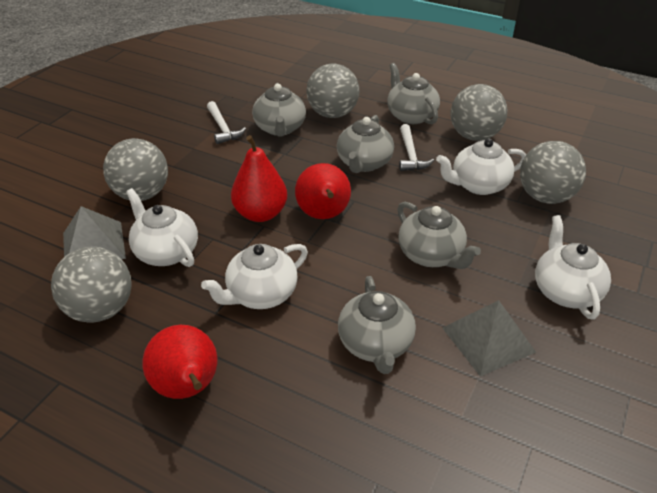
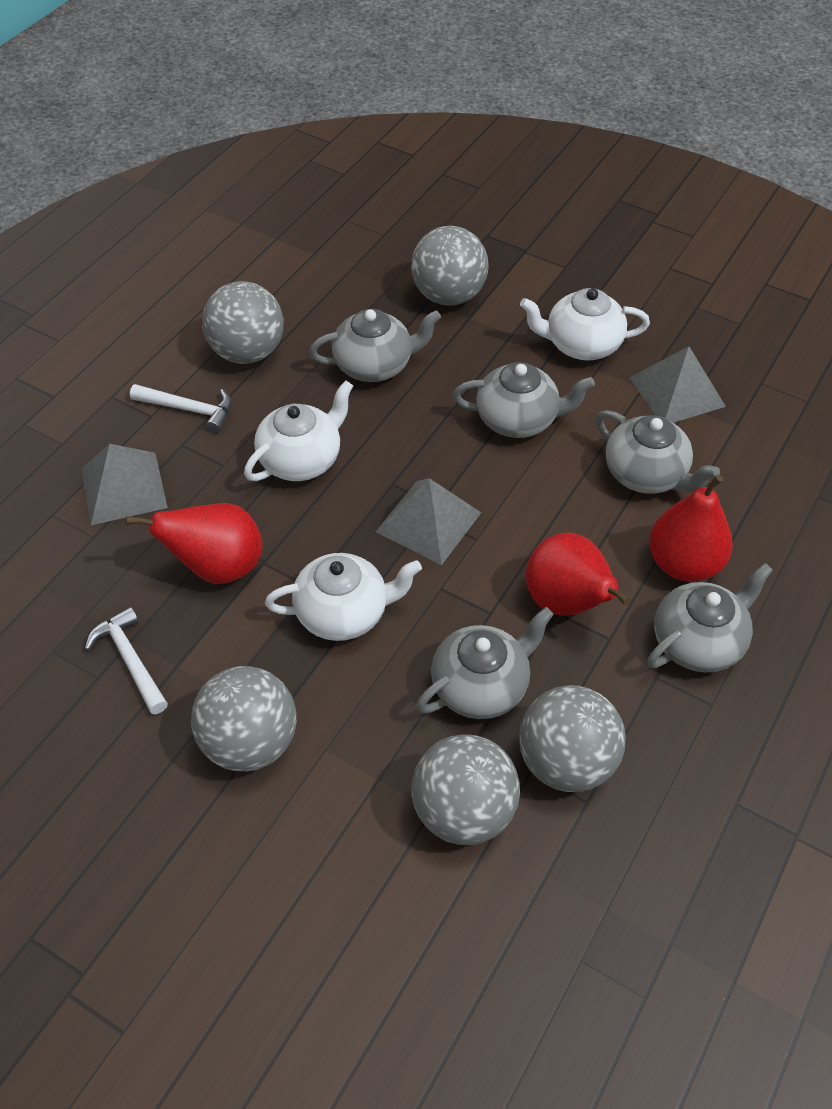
grey pyramid: [63,206,126,259] [443,300,536,376] = 2 -> [81,444,168,525] [376,478,481,565] [629,346,726,423] = 3
white teapot: [126,188,198,267] [201,244,308,309] [436,138,527,195] [535,215,611,320] = 4 -> [244,380,353,481] [265,553,422,641] [520,288,650,360] = 3

